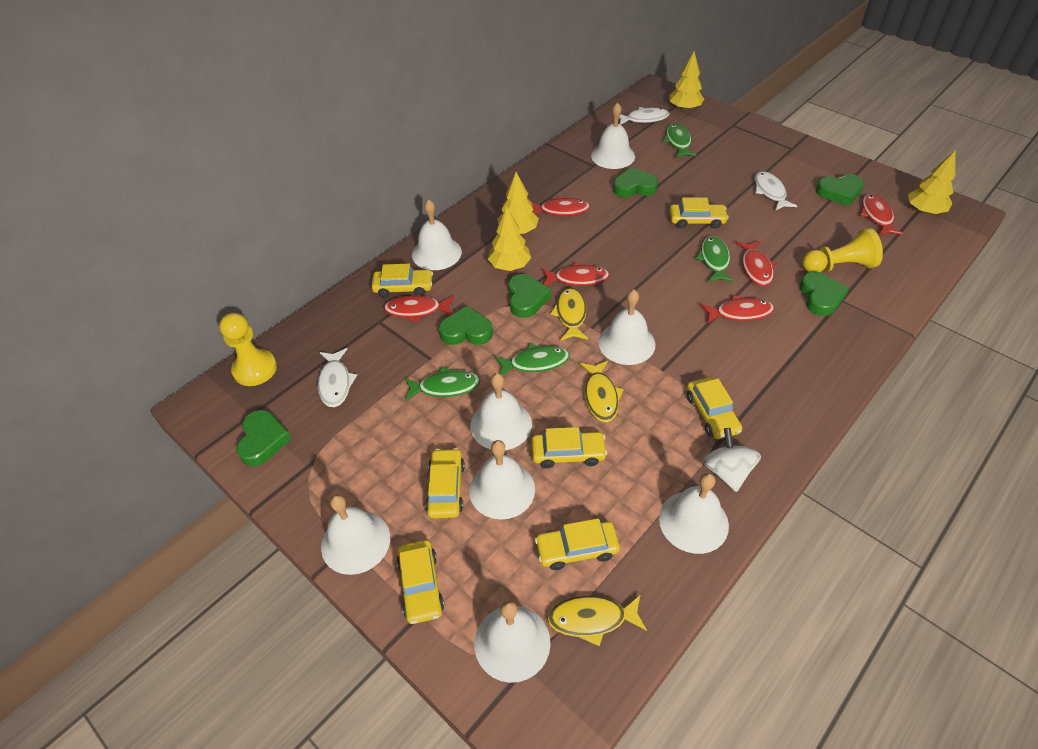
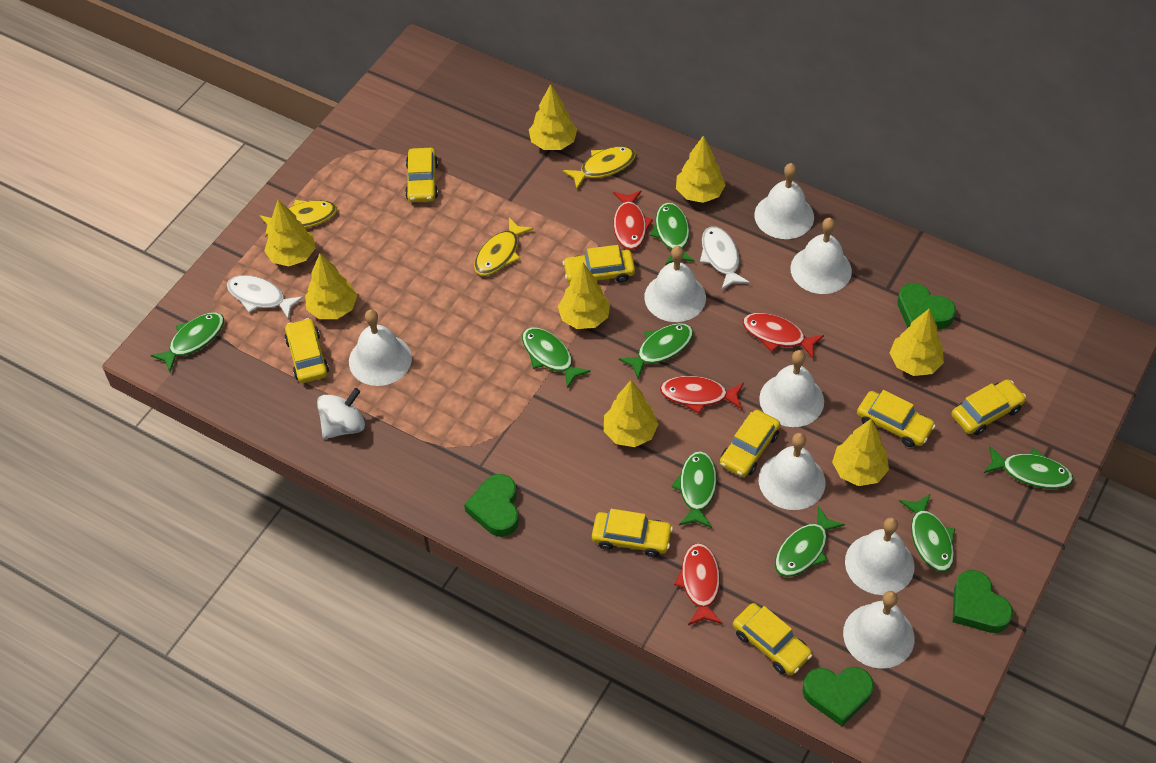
green fish: [405,367,481,401] [494,344,570,376] [663,123,697,158] [696,236,734,282] = 4 -> [150,312,224,372] [522,327,591,389] [619,323,693,379] [650,203,695,265] [671,451,717,528] [775,506,845,577] [899,494,955,572] [984,446,1073,489] = 8
green heart: [236,410,292,467] [439,306,493,345] [508,274,551,318] [613,167,658,198] [799,272,849,316] [816,174,864,206] = 6 -> [464,474,519,537] [802,667,874,726] [897,283,956,329] [952,570,1013,633] = 4
red fish: [384,295,454,323] [530,196,590,216] [542,262,610,286] [700,295,774,324] [736,241,777,286] [860,194,903,236] = 6 -> [613,191,653,250] [660,376,744,414] [674,543,722,625] [742,313,824,358] = 4
white fish: [318,348,357,407] [619,107,669,125] [755,171,797,211] = 3 -> [227,275,304,319] [700,226,750,290] = 2
yellow car: [372,264,433,298] [397,540,444,624] [425,448,465,518] [532,427,607,468] [535,518,620,570] [670,198,729,229] [687,377,742,439] = 7 -> [285,318,329,383] [405,148,438,202] [563,245,635,283] [592,509,673,557] [720,410,780,477] [733,603,812,675] [857,390,936,447] [951,379,1026,435] = 8
yellow pawn: [219,313,277,386] [802,228,883,272] = 2 -> none = 0
yellow tree: [488,207,531,271] [497,172,539,234] [669,52,704,111] [908,150,956,214] = 4 -> [264,200,315,266] [305,254,357,319] [529,84,577,150] [558,263,610,329] [604,380,658,447] [676,135,725,203] [832,419,889,486] [890,309,944,376] = 8

